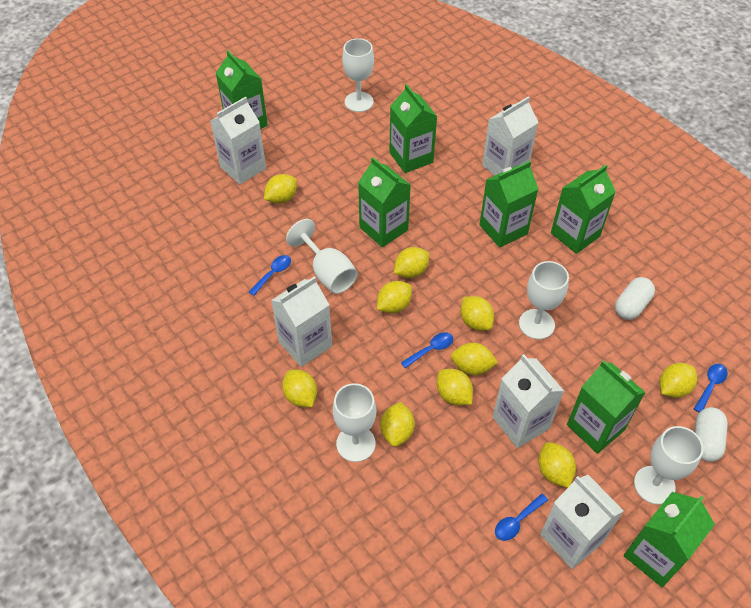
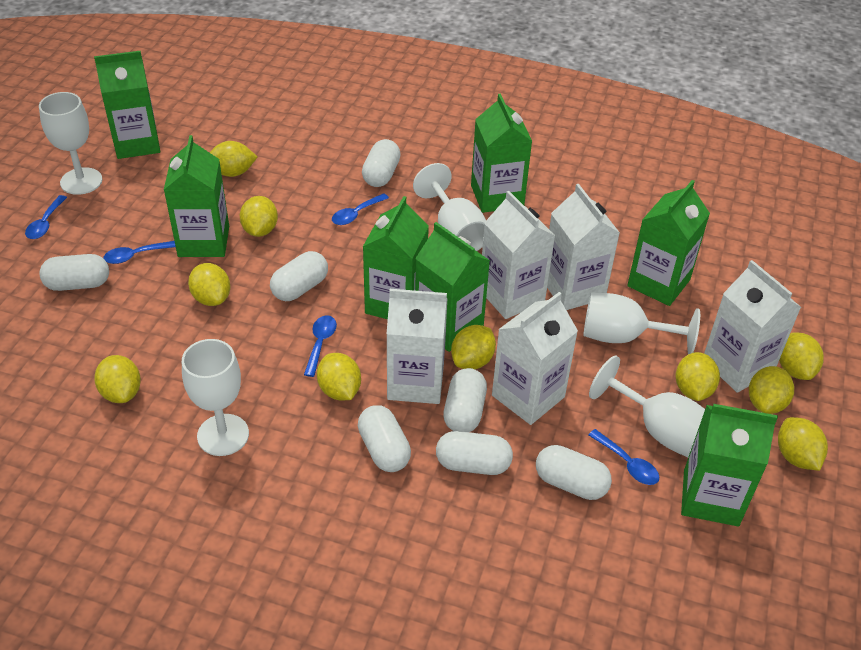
blue spoon: [249,255,291,296] [401,332,453,368] [495,493,548,541] [694,364,727,412] = 4 -> [25,195,67,239] [103,241,176,264] [304,315,337,377] [332,193,389,225] [588,429,659,485] = 5
white capsule: [615,277,655,320] [695,407,728,462] = 2 -> [39,254,109,291] [270,251,328,301] [358,405,411,472] [362,139,401,187] [436,431,513,475] [443,368,487,432] [536,445,612,500] = 7

